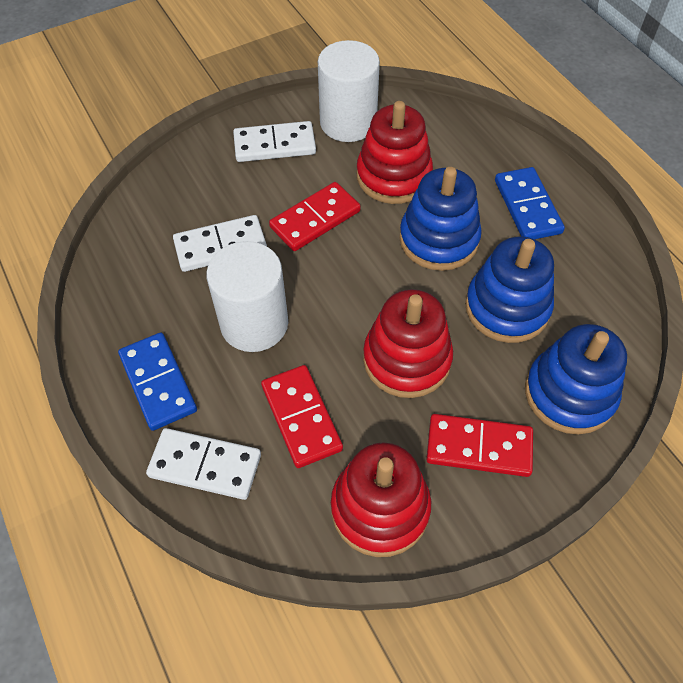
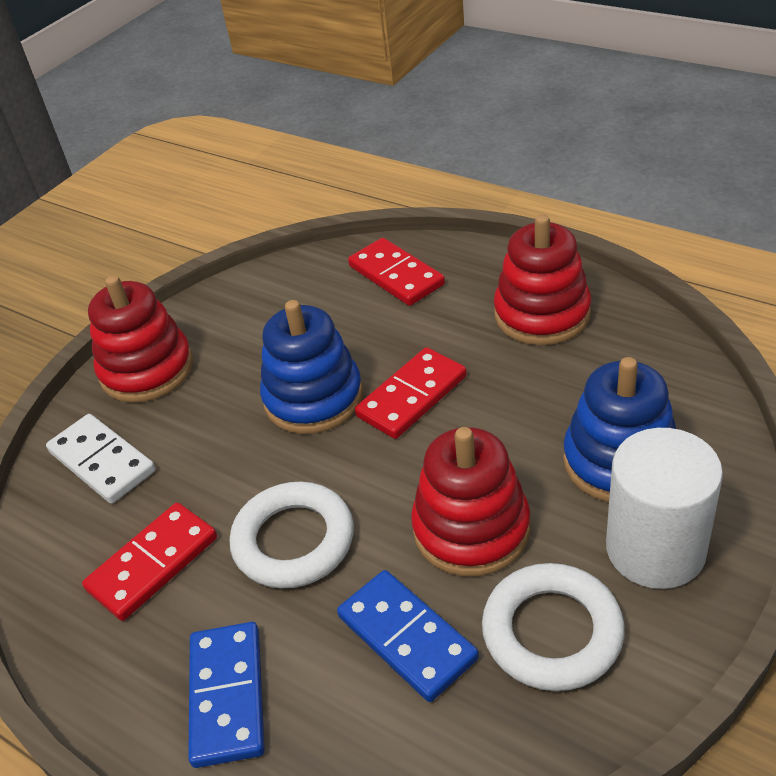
blue stacking toy: [399,167,482,271] [465,236,554,343] [525,324,627,434] = 3 -> [260,300,363,434] [563,357,676,503] = 2
white cylinder: [206,241,288,352] [318,40,380,142] = 2 -> [606,428,723,589] = 1
white domino: [146,428,261,500] [173,215,267,272] [233,121,316,162] = 3 -> [46,414,155,504] = 1
white ring: none = 0 -> [230,481,354,588] [482,563,625,691] = 2

